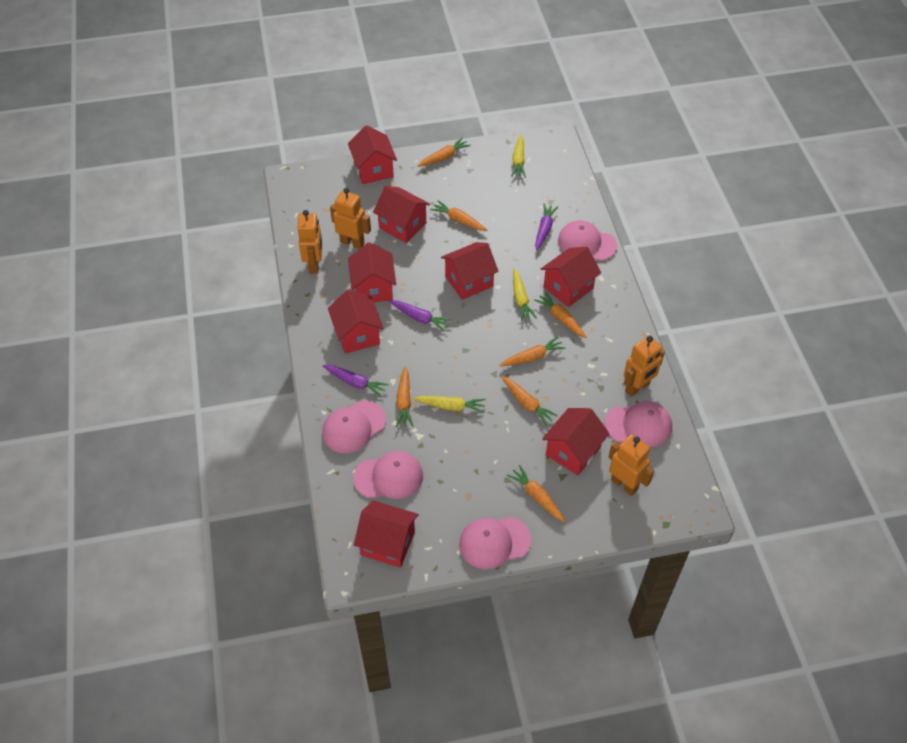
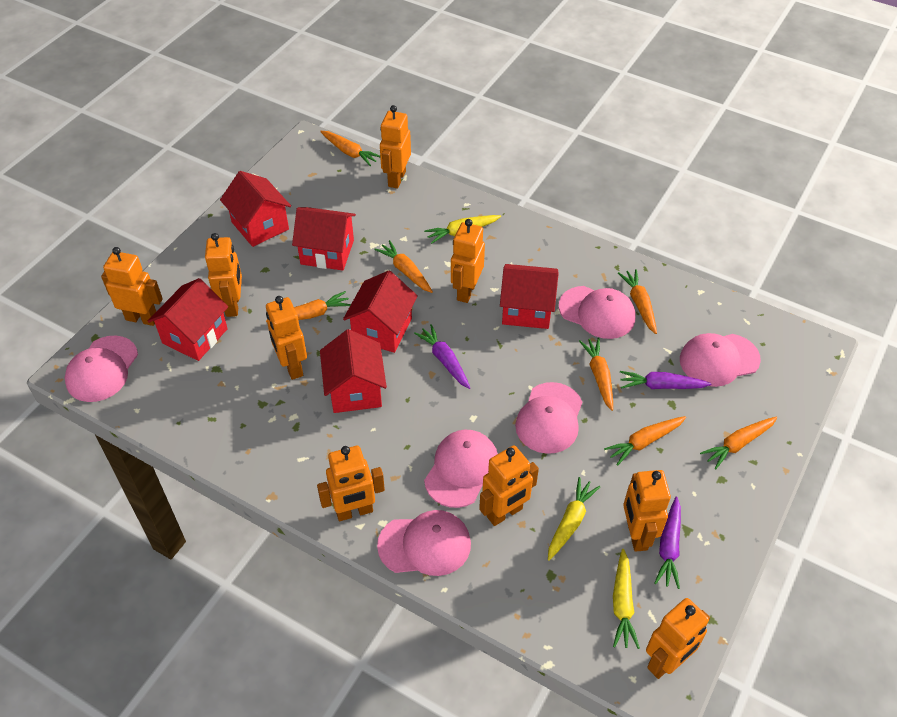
orange robot: [297,210,322,274] [330,188,371,249] [608,434,654,496] [624,336,665,397] = 4 -> [101,247,163,326] [205,233,242,317] [266,296,307,380] [317,446,385,521] [380,105,411,188] [451,219,485,303] [479,445,539,526] [623,470,671,552] [646,598,710,679] = 9
pink cap: [322,401,386,453] [354,451,423,499] [459,517,531,569] [558,220,617,261] [605,401,672,447] = 5 -> [65,335,138,402] [377,510,471,576] [424,430,498,508] [515,382,582,454] [559,286,635,339] [680,333,761,387] = 6
red house: [328,289,384,354] [348,125,397,184] [348,242,396,302] [354,500,418,568] [373,186,430,243] [441,242,499,300] [541,247,601,307] [542,408,610,476] = 8 -> [148,278,228,361] [220,171,291,247] [292,207,356,271] [320,329,387,413] [343,270,418,353] [500,264,559,329] = 6

